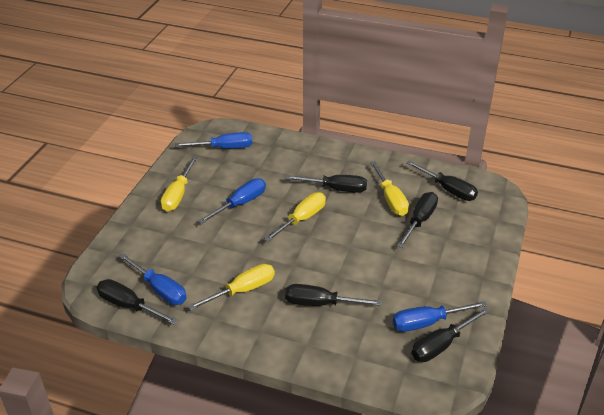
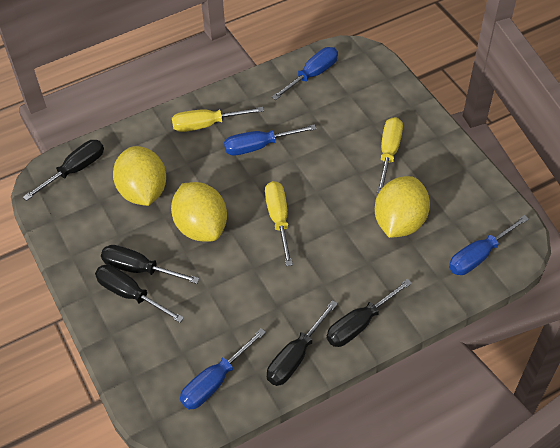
black screwdriver: [97,279,178,325] [285,175,367,193] [285,284,382,306] [397,192,438,248] [406,161,478,201] [411,307,490,362] = 6 -> [23,140,104,201] [95,264,184,323] [101,245,200,284] [267,300,338,386] [326,279,412,347] = 5
yellow lemon: none = 0 -> [113,146,166,206] [171,182,227,242] [375,176,430,238] = 3
yellow screwdriver: [161,157,197,211] [188,264,275,310] [264,192,326,242] [370,161,409,216] = 4 -> [172,107,264,132] [265,181,293,266] [377,117,403,193] = 3

